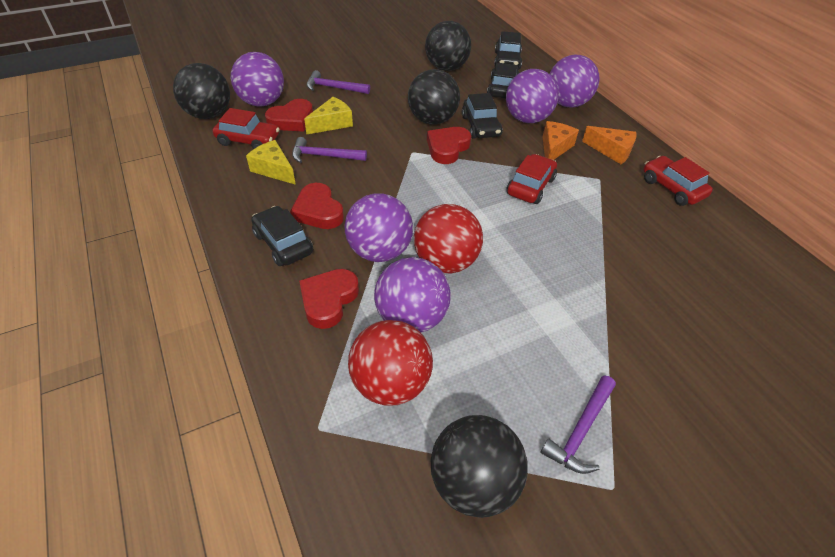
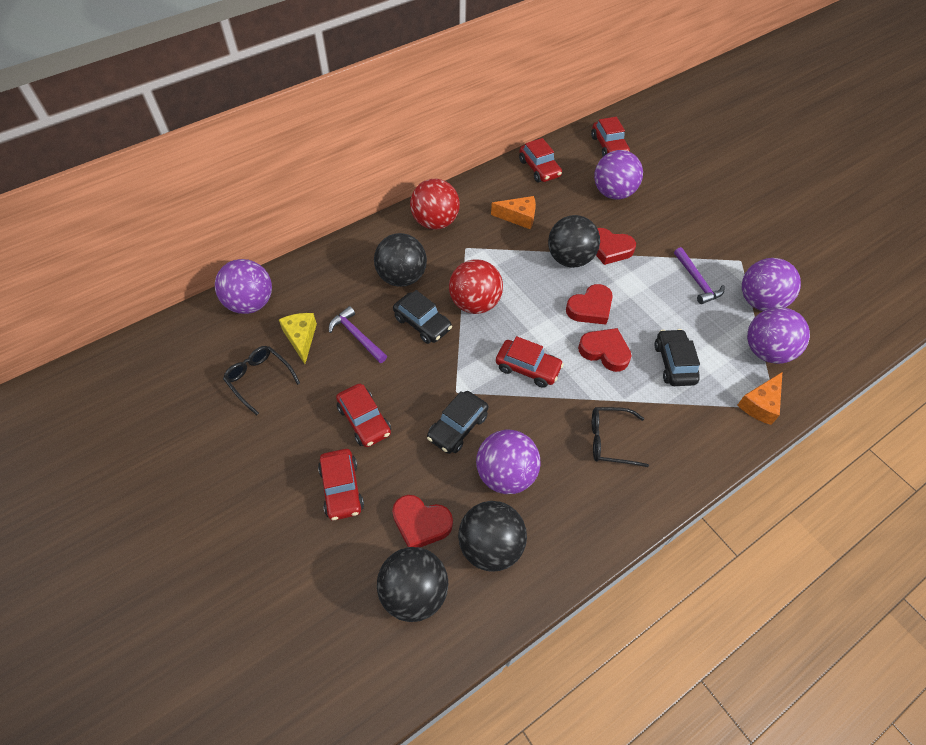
black car: [251,206,313,266] [462,93,503,139] [487,63,519,99] [494,31,522,70] = 4 -> [393,290,452,344] [427,391,488,454] [655,329,700,386] = 3
black glasses: none = 0 -> [223,346,300,415] [592,407,649,467] = 2
purple hammer: [292,137,367,163] [307,70,370,94] [540,375,616,474] = 3 -> [329,306,387,363] [674,247,725,304] = 2
red car: [213,108,279,149] [506,154,557,204] [644,156,713,206] = 3 -> [318,449,364,520] [336,384,391,447] [496,336,564,388] [519,138,562,183] [591,117,630,156] = 5
yellow cheese: [246,140,296,185] [304,97,353,134] = 2 -> [279,313,317,364] = 1

